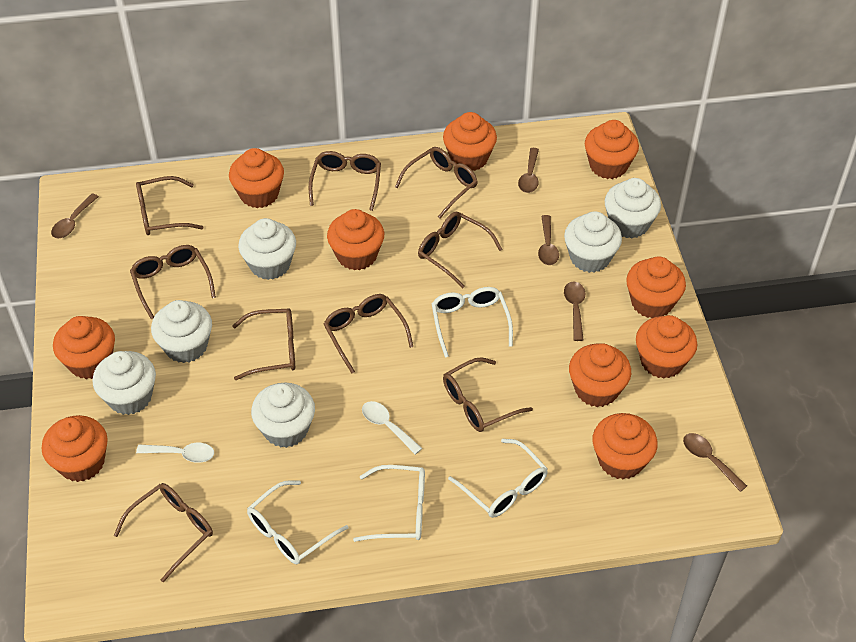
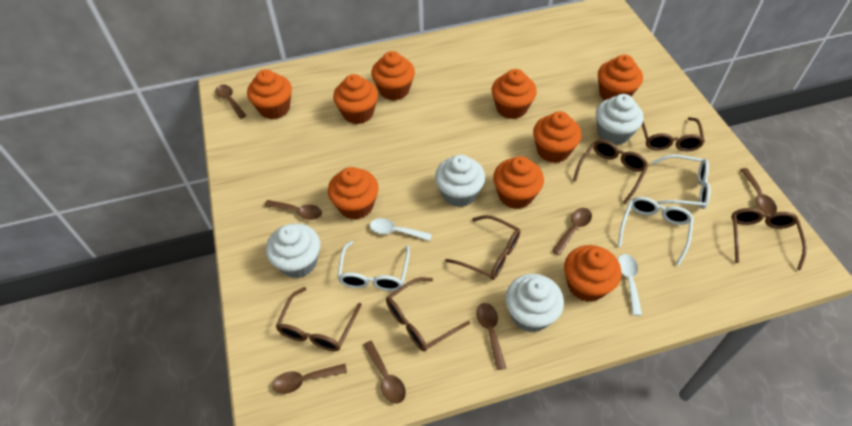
brown glasses: [114,483,213,582] [130,245,216,319] [136,176,204,235] [232,308,295,380] [309,151,381,211] [324,294,413,373] [395,147,478,219] [418,212,503,288] [443,357,533,432] = 9 -> [276,287,362,351] [386,277,470,352] [445,215,520,280] [573,140,648,205] [642,117,705,151] [731,208,807,271] = 6
brown spoon: [51,193,99,238] [518,148,539,193] [538,215,559,265] [564,281,585,341] [683,433,747,492] = 5 -> [215,85,246,119] [264,200,322,220] [272,364,347,394] [363,340,406,404] [476,303,506,370] [552,208,592,255] [740,168,777,214] = 7
orange cupcake: [42,415,108,482] [53,316,115,379] [229,148,284,208] [327,209,384,270] [443,112,497,171] [569,343,631,407] [585,120,639,179] [592,413,658,480] [626,256,686,318] [636,315,697,379] = 10 -> [247,70,292,119] [328,167,379,220] [333,74,378,124] [371,51,415,101] [492,69,537,119] [493,156,544,209] [533,111,581,163] [564,245,621,302] [598,55,643,100] = 9
white cupcake: [92,351,156,415] [151,300,212,363] [238,218,296,280] [251,383,315,448] [564,211,622,273] [605,178,661,238] = 6 -> [266,223,320,278] [435,155,485,207] [505,274,564,332] [596,94,643,145] = 4
white glasses: [247,480,348,564] [353,465,425,542] [432,287,513,358] [448,439,548,518] = 4 -> [337,241,410,291] [618,197,694,265] [652,155,711,209] = 3

